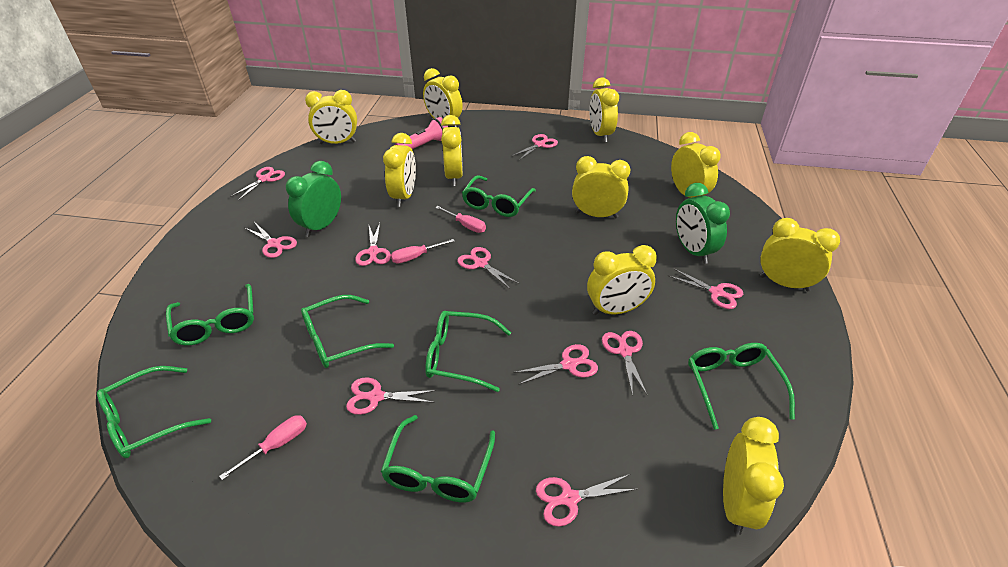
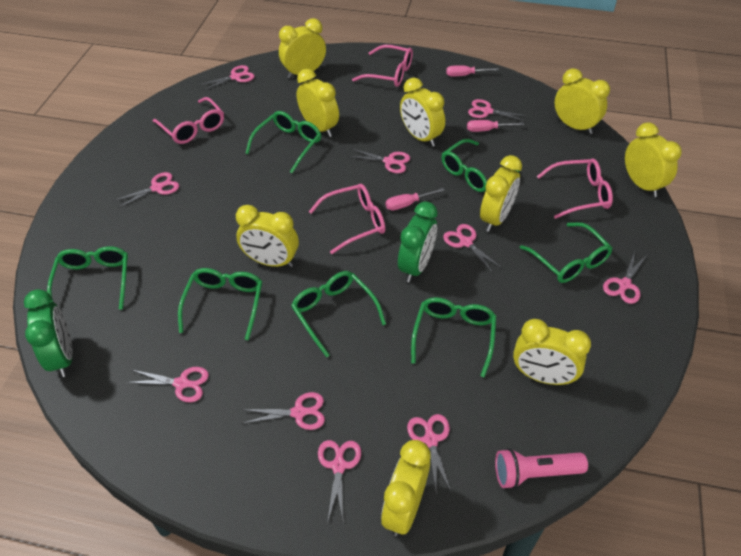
pink glasses: none = 0 -> [153,97,224,144] [309,184,385,254] [352,45,413,87] [537,159,613,219] = 4
yellow clock: [305,90,357,144] [383,133,416,207] [423,68,463,127] [441,115,463,186] [572,156,630,218] [587,245,657,315] [589,78,619,142] [671,132,721,198] [723,417,784,535] [760,218,840,291] = 10 -> [236,205,299,267] [279,18,326,78] [297,69,339,137] [381,440,431,536] [400,78,445,147] [480,155,522,232] [513,319,591,385] [554,68,610,134] [625,122,682,197] = 9

